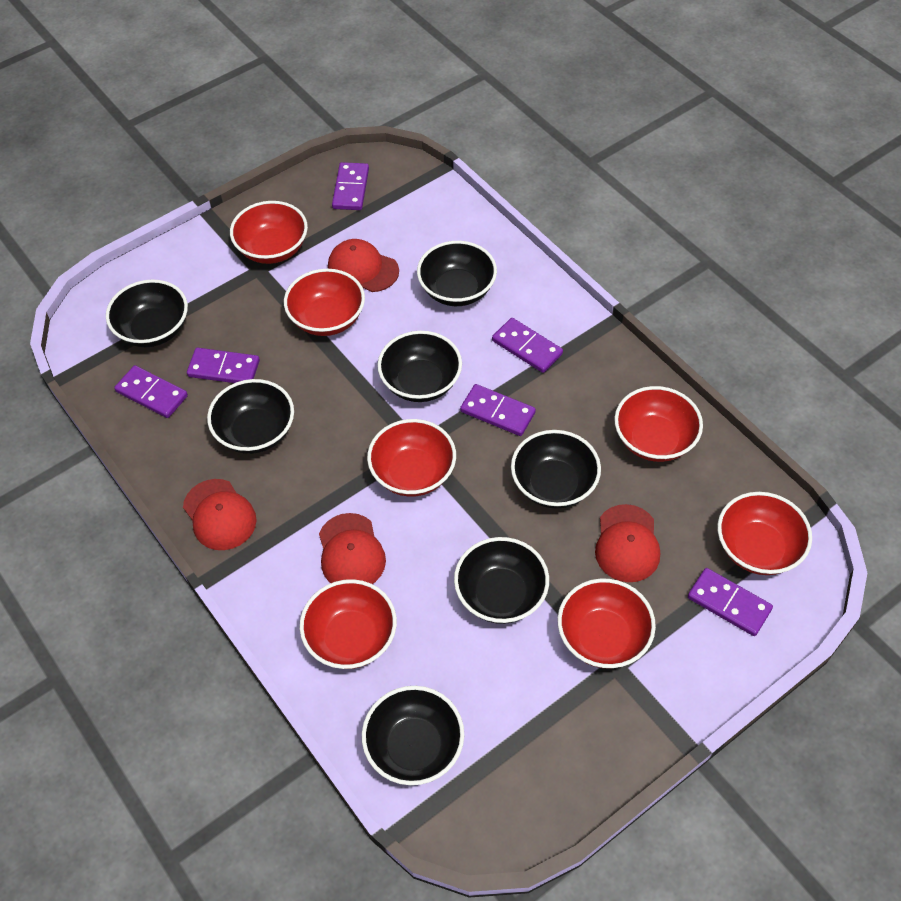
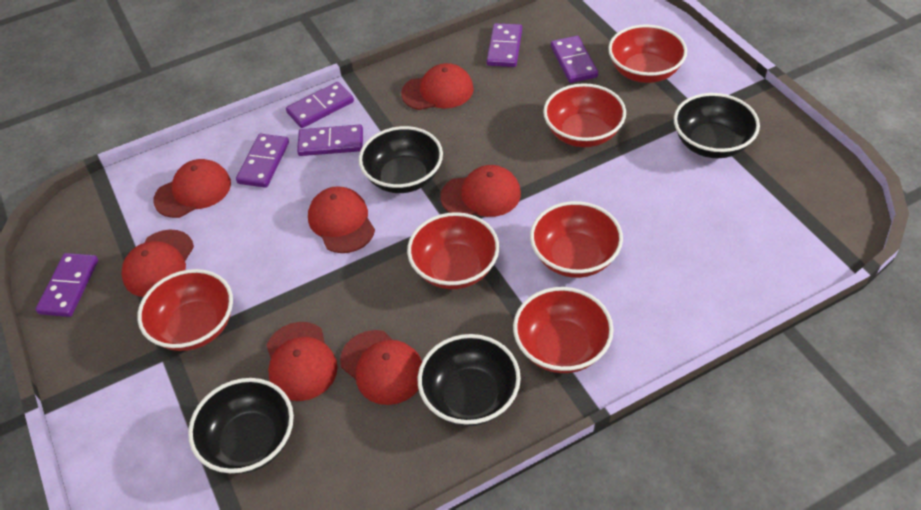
black bowl: [106,279,188,347] [207,379,294,454] [362,686,464,785] [377,331,462,402] [417,241,497,306] [454,537,549,624] [511,430,601,509] = 7 -> [188,378,294,474] [359,126,443,193] [418,334,521,426] [674,93,760,158] = 4
red bowl: [230,201,308,264] [284,269,365,336] [300,579,397,669] [367,419,456,497] [558,579,656,668] [614,386,703,462] [718,492,812,575] = 7 -> [137,269,233,351] [407,212,499,289] [513,287,614,373] [530,201,623,278] [543,83,626,147] [608,24,687,83] = 6
red cap: [183,479,257,550] [319,513,386,584] [328,239,399,292] [595,504,660,582] = 4 -> [121,230,194,297] [154,159,231,218] [267,322,338,401] [308,186,375,253] [340,330,422,405] [401,63,474,110] [440,165,521,217] = 7

